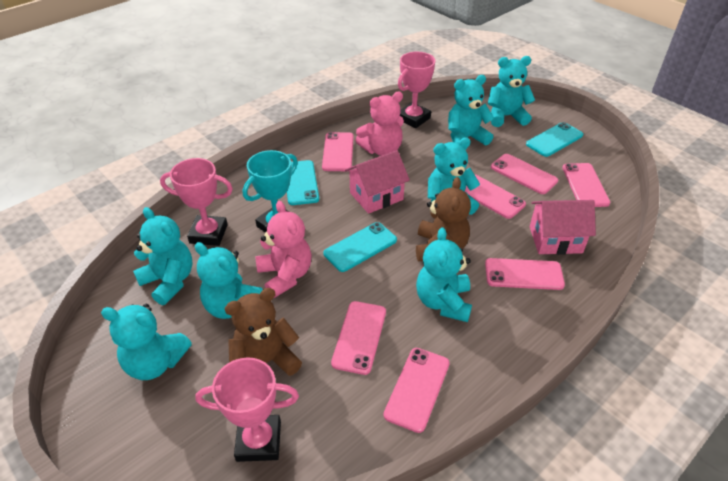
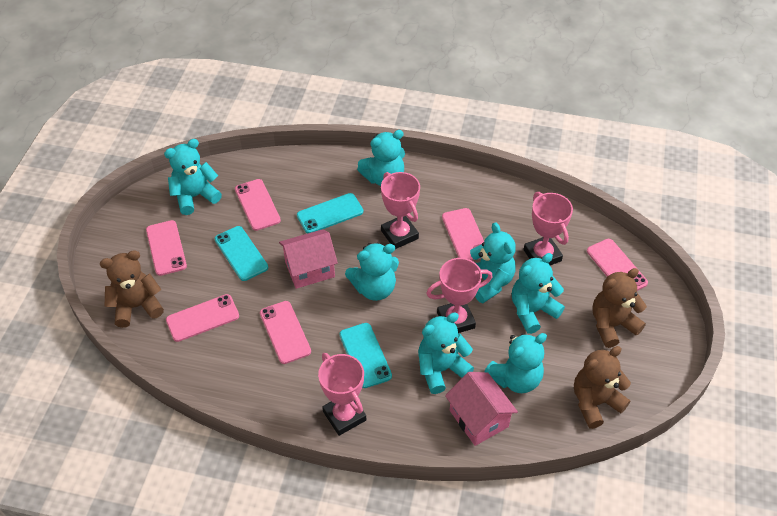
brown teddy bear: [225,288,302,376] [416,177,471,261] = 2 -> [100,250,164,328] [574,346,631,429] [592,268,647,348] = 3
pink phone: [322,132,354,171] [331,301,386,375] [384,348,450,433] [465,174,526,219] [485,258,565,290] [491,154,558,194] [562,163,611,207] = 7 -> [146,220,187,276] [166,294,239,342] [235,179,281,231] [260,301,311,364] [442,208,484,261] [587,239,648,291] = 6
pink teddy bear: [256,201,311,298] [355,92,404,156] = 2 -> none = 0
pink trophy: [160,158,233,246] [195,358,299,462] [398,52,436,128] = 3 -> [318,353,366,436] [381,172,420,249] [426,258,493,333] [524,192,573,265] = 4
turquoise trophy: [243,150,298,232] = 1 -> none = 0

